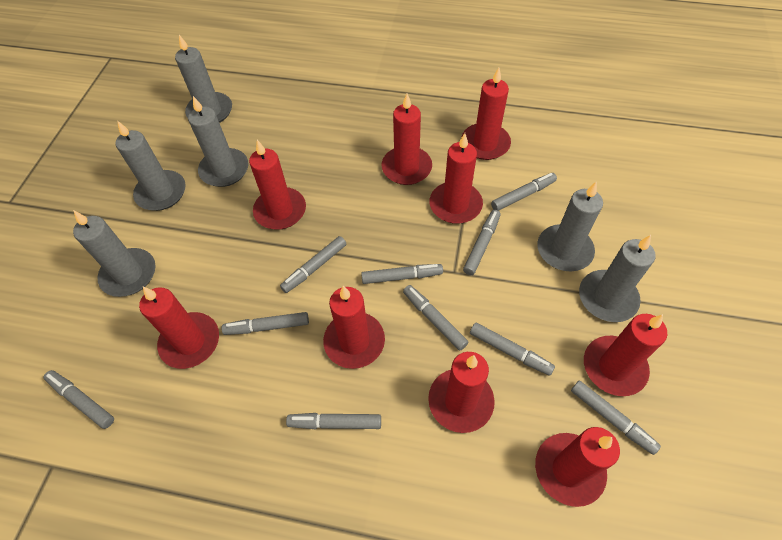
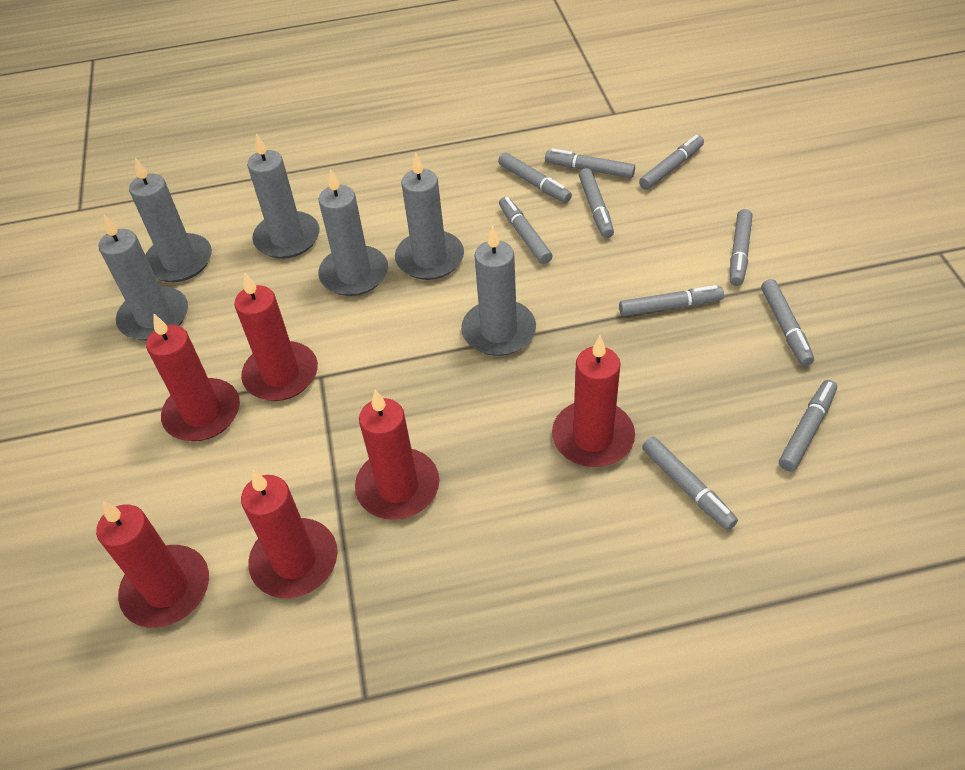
red candle: [139,287,219,369] [249,140,306,230] [323,286,385,369] [382,94,432,185] [428,352,495,433] [430,133,483,224] [461,68,511,160] [535,427,620,507] [584,314,667,396] = 9 -> [96,501,209,628] [146,313,240,441] [234,273,318,401] [241,470,337,598] [355,390,439,520] [552,336,635,467] = 6

